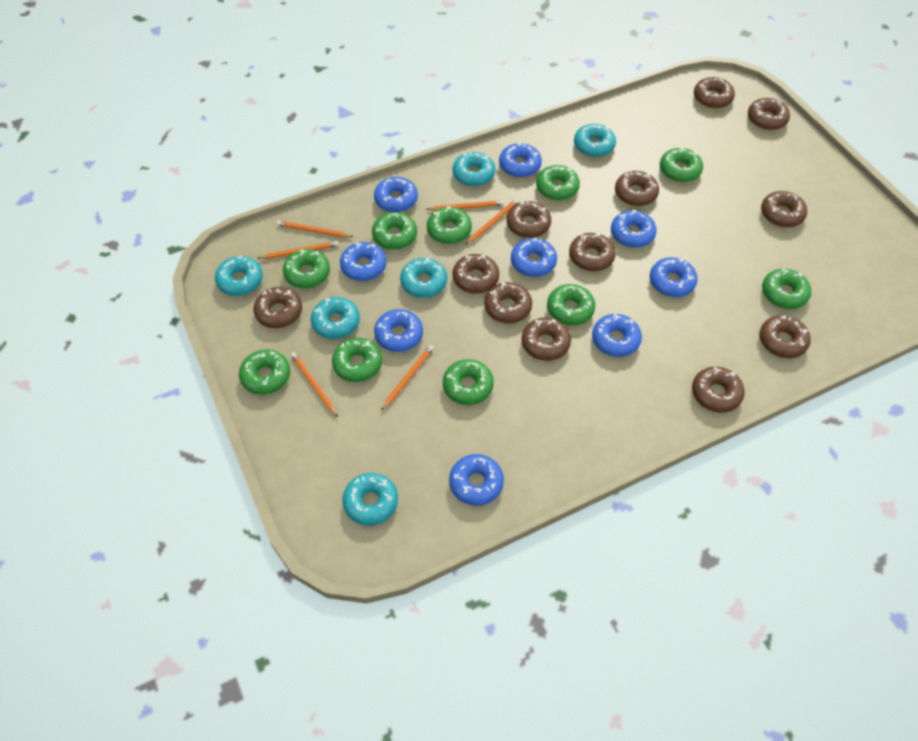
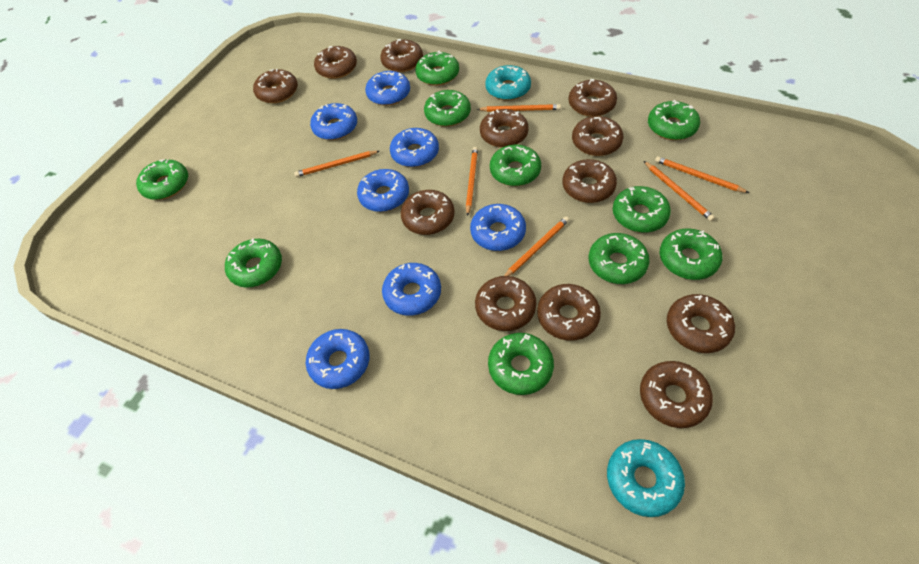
blue donut: [340,242,386,281] [374,177,418,212] [374,309,423,352] [449,454,504,506] [499,143,542,177] [511,238,557,277] [592,314,642,357] [611,210,657,248] [650,257,698,297] = 9 -> [306,329,370,389] [310,103,357,140] [357,169,409,212] [365,71,410,106] [382,263,441,316] [390,128,439,167] [470,204,526,251] = 7
turquoise donut: [215,256,263,296] [311,297,360,339] [342,473,398,526] [400,258,447,298] [452,152,495,186] [574,124,616,157] = 6 -> [485,65,531,101] [607,439,685,517] = 2

